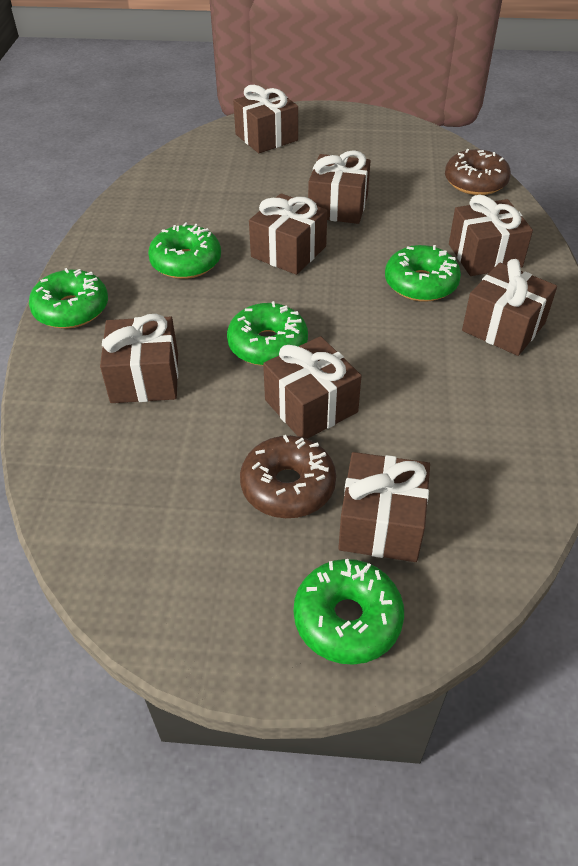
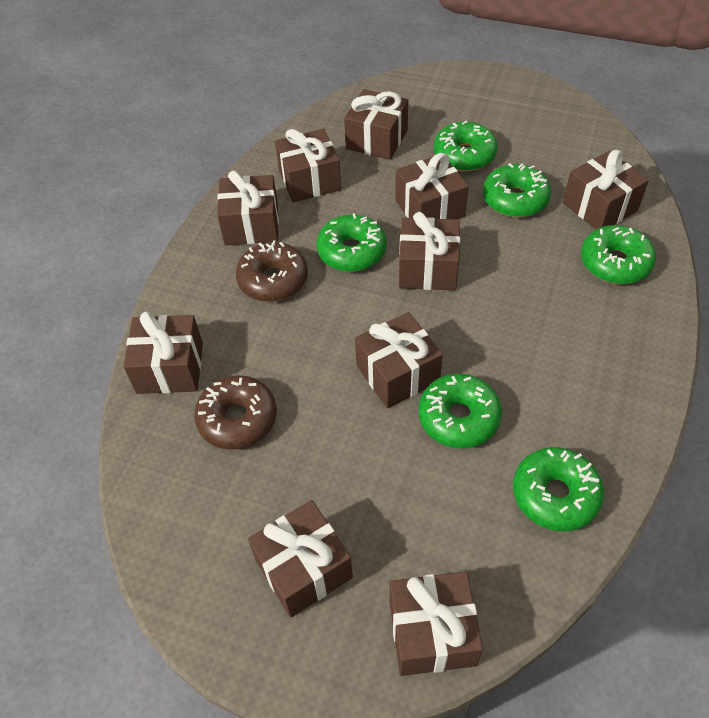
brown gift: [100,314,178,403] [233,85,298,153] [249,193,327,275] [263,336,361,439] [308,150,371,224] [338,452,430,562] [449,194,533,276] [462,259,557,356] = 8 -> [123,311,203,394] [217,171,279,245] [248,500,353,618] [275,129,341,203] [344,89,408,160] [355,312,443,408] [389,571,483,676] [395,153,469,219] [399,212,460,290] [563,150,649,230] = 10
green donut: [29,268,108,329] [148,222,221,279] [227,301,308,366] [294,559,404,665] [385,245,461,302] = 5 -> [316,213,387,272] [419,374,502,448] [433,121,498,171] [483,163,551,217] [513,447,604,531] [581,225,656,284] = 6

